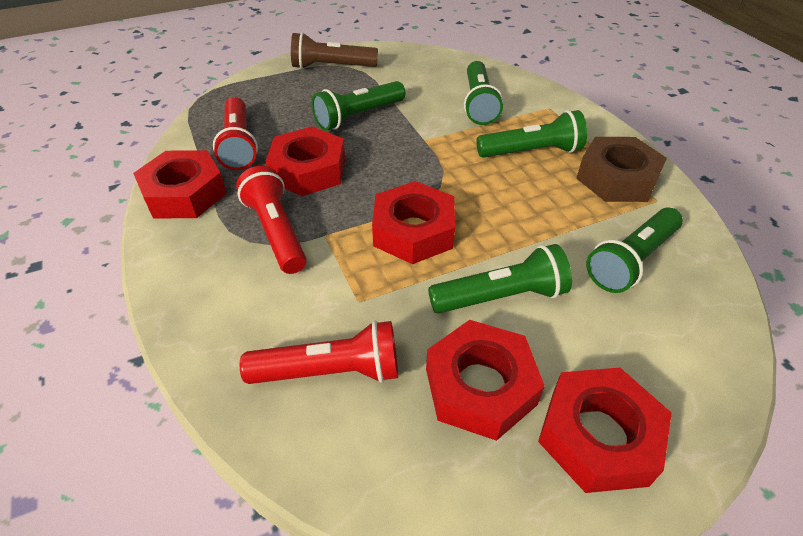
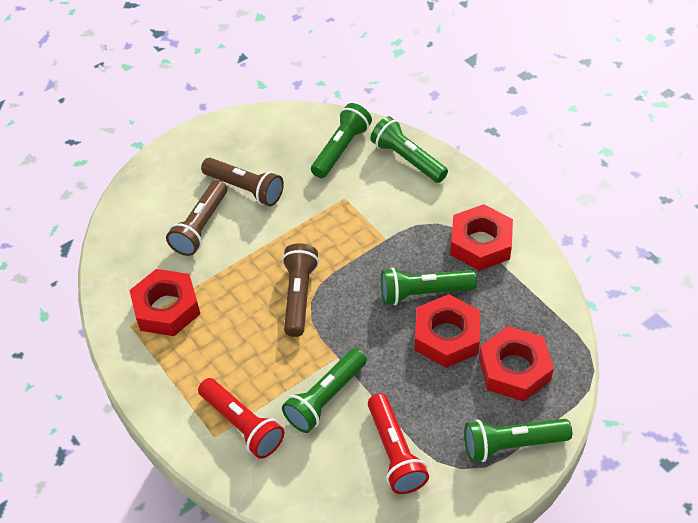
brown flashlight: [291,32,378,69] = 1 -> [166,180,227,256] [201,158,284,206] [282,243,319,337] = 3
brown nut: [576,137,667,202] = 1 -> none = 0
red flashlight: [213,97,258,170] [236,166,307,274] [240,321,398,384] = 3 -> [198,378,285,459] [368,393,429,494] = 2
red nut: [133,150,227,219] [266,126,345,196] [372,181,455,264] [426,320,545,441] [538,368,672,493] = 5 -> [129,269,200,336] [415,294,480,368] [450,204,513,271] [479,326,554,402] = 4

